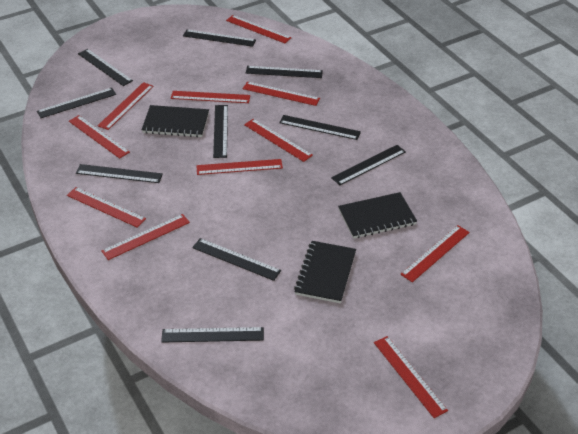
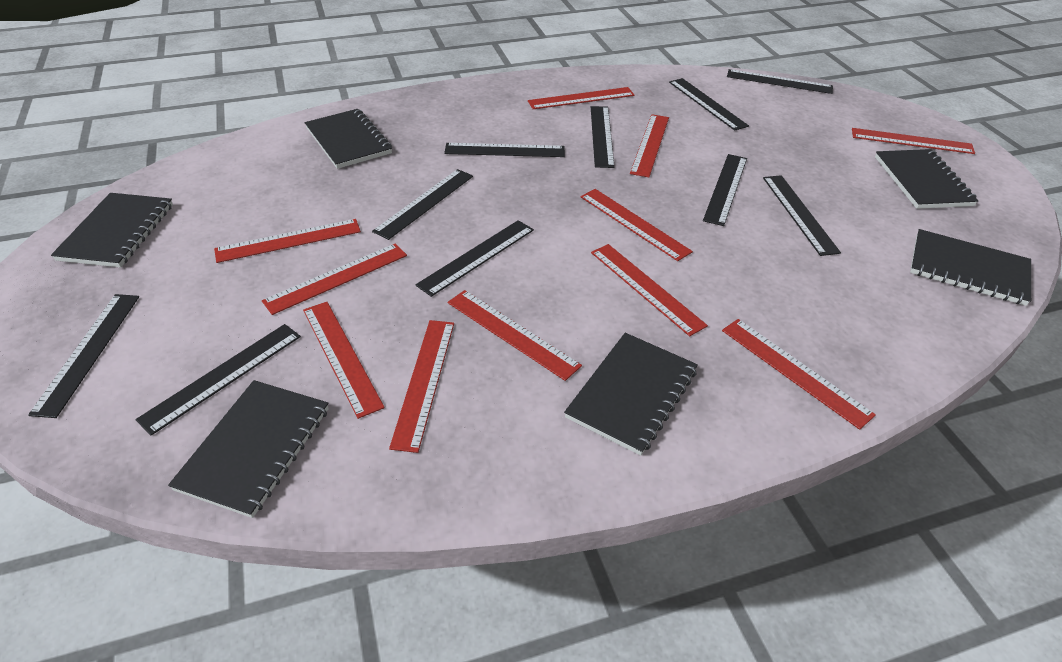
black notebook: [142,105,209,137] [294,241,356,303] [338,192,417,239] = 3 -> [51,193,173,268] [168,380,329,518] [305,109,392,169] [564,333,698,456] [875,149,978,209] [910,229,1031,306] = 6

